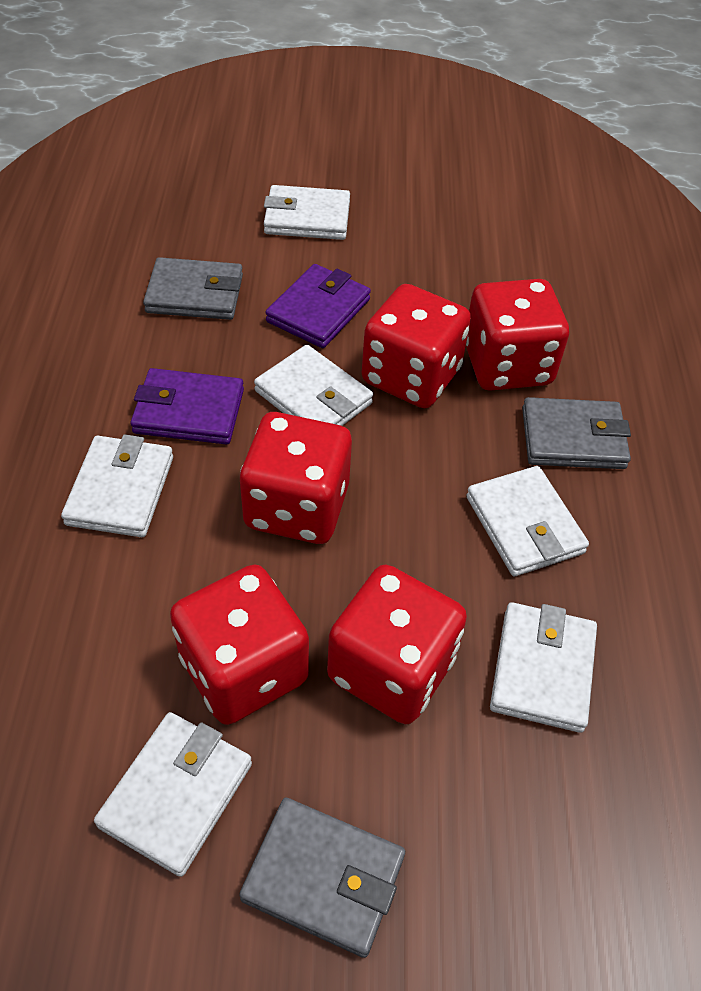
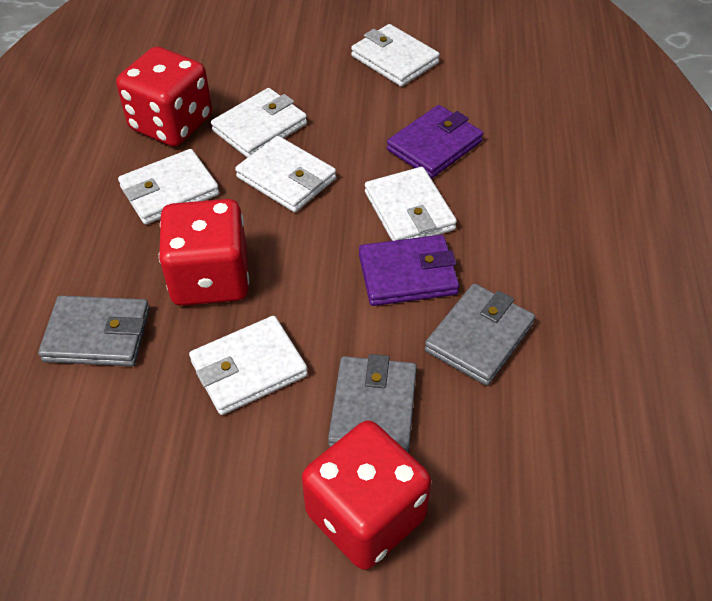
red dice: [170,564,309,725] [240,412,352,544] [327,565,467,724] [362,284,471,408] [466,279,569,391] = 5 -> [116,46,212,147] [159,199,249,306] [302,421,431,570] = 3

